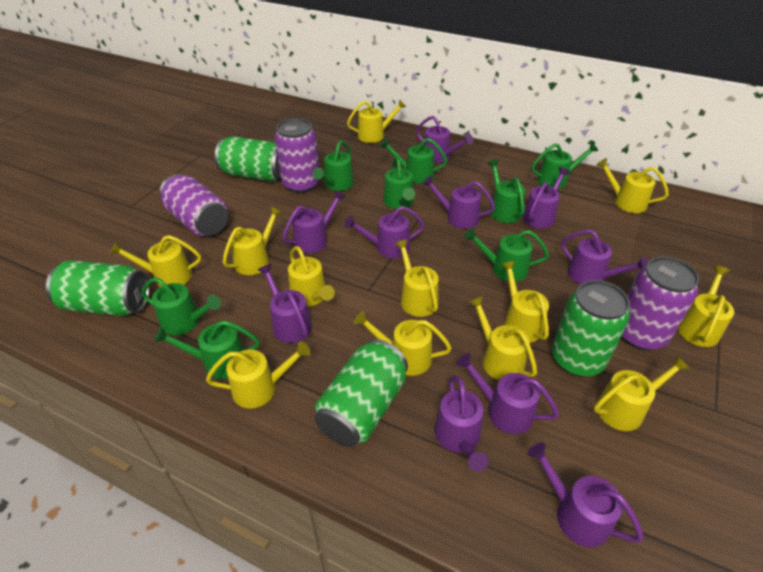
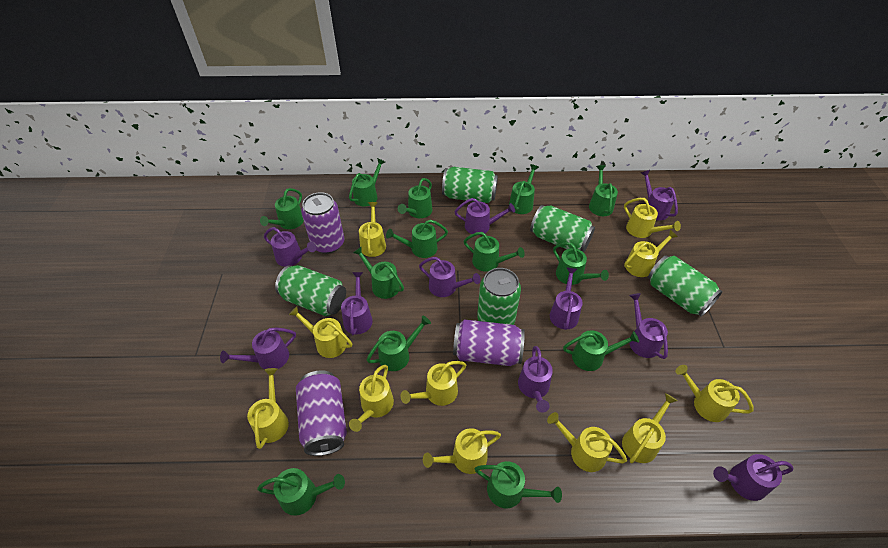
green can: [46,260,150,316] [215,136,281,182] [315,339,408,447] [552,280,630,377] = 4 -> [275,265,346,316] [442,167,498,203] [477,268,521,325] [530,205,595,252] [648,255,723,317] = 5
green watering can: [141,277,221,335] [154,320,260,379] [313,141,354,191] [380,138,448,184] [383,157,415,209] [464,228,549,282] [487,160,525,223] [531,142,599,189] = 8 -> [257,468,345,516] [260,188,304,229] [349,158,385,206] [353,247,404,299] [367,316,431,371] [386,220,448,258] [398,178,432,218] [464,232,525,272] [475,461,562,508] [509,164,539,214] [553,242,609,285] [563,330,639,371] [589,165,618,216] = 13
yellow watering can: [110,235,201,287] [206,341,311,409] [223,206,282,275] [288,246,335,306] [347,99,406,143] [354,311,452,376] [395,239,439,317] [468,296,537,380] [501,261,549,343] [594,356,690,431] [596,158,669,213] [678,266,734,347] = 12 -> [247,368,289,449] [289,306,352,358] [349,365,394,432] [359,202,386,257] [400,361,466,406] [423,428,501,474] [547,412,627,472] [622,393,678,463] [624,198,681,238] [624,230,678,277] [675,365,754,422] = 11

